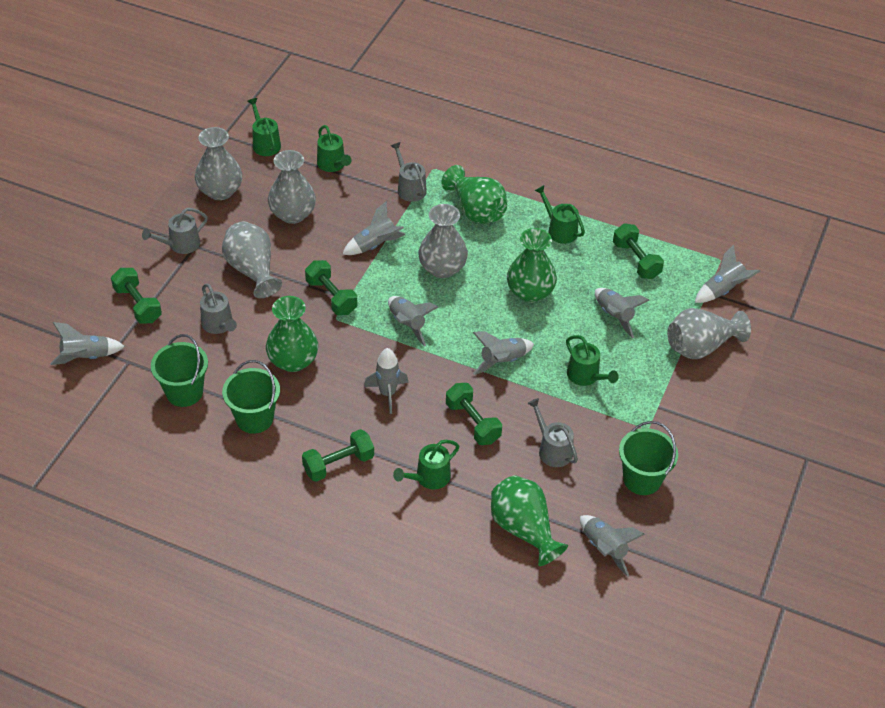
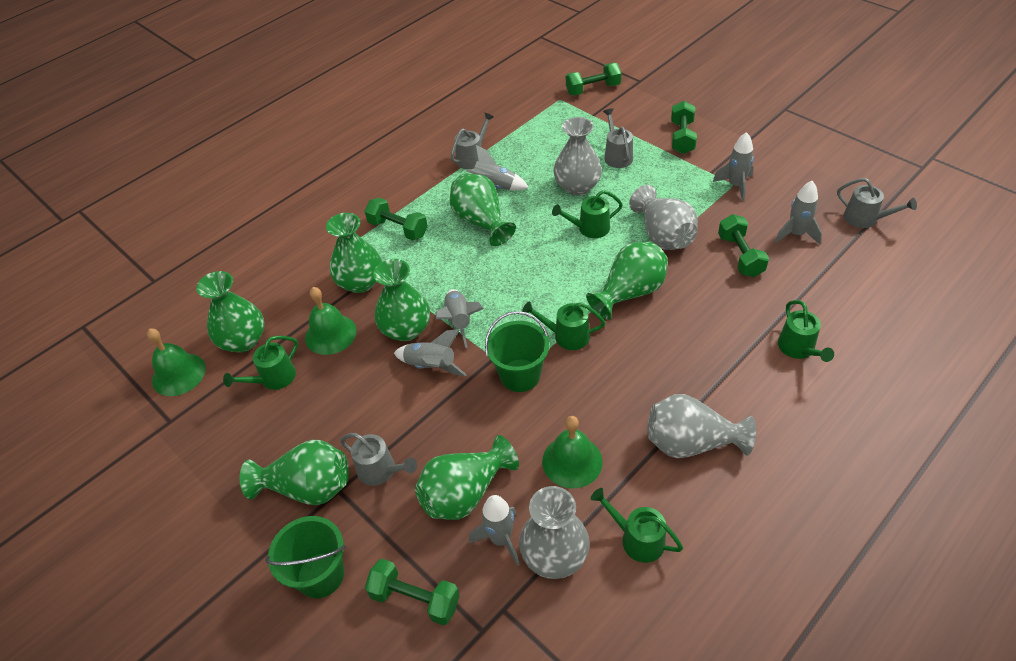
green bell: none = 0 -> [147,328,206,396] [305,287,357,355] [542,416,602,488] = 3
green bucket: [151,334,208,407] [222,360,280,434] [619,421,678,495] = 3 -> [265,516,345,598] [485,311,549,392] = 2
green vase: [266,296,318,372] [441,165,507,224] [491,475,568,566] [507,228,557,303] = 4 -> [196,271,265,353] [240,440,349,505] [326,213,382,293] [373,259,430,341] [415,435,519,520] [450,173,516,246] [586,242,668,320] = 7
grey rocket: [50,322,125,365] [342,201,406,255] [364,348,408,414] [388,296,438,346] [473,331,534,375] [580,515,645,577] [595,288,649,338] [695,245,760,303] = 8 -> [394,329,467,376] [436,289,484,348] [466,145,529,190] [469,495,520,566] [713,132,754,201] [775,181,822,245] = 6
grey vase: [195,127,242,200] [222,221,282,298] [268,150,316,224] [418,204,468,278] [667,308,751,359] = 5 -> [519,486,590,579] [553,117,602,195] [629,185,698,250] [647,394,756,458] = 4

